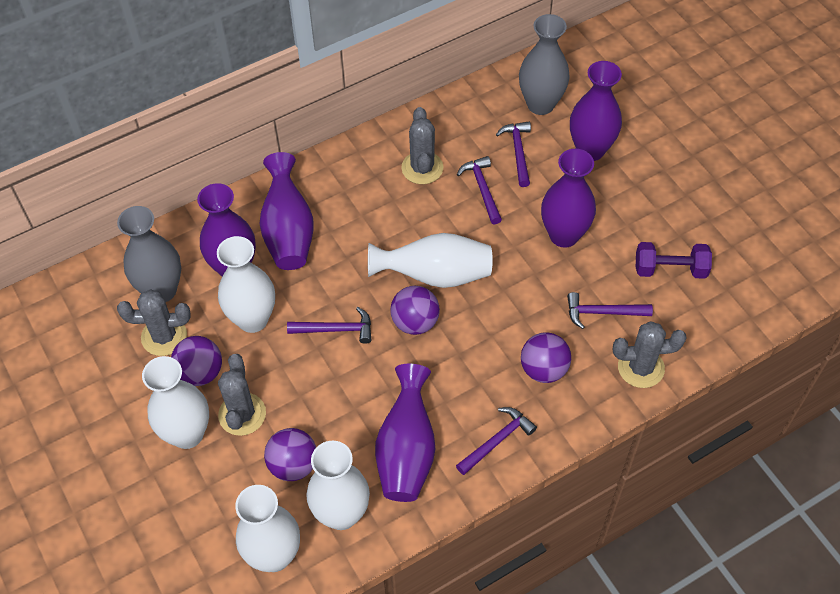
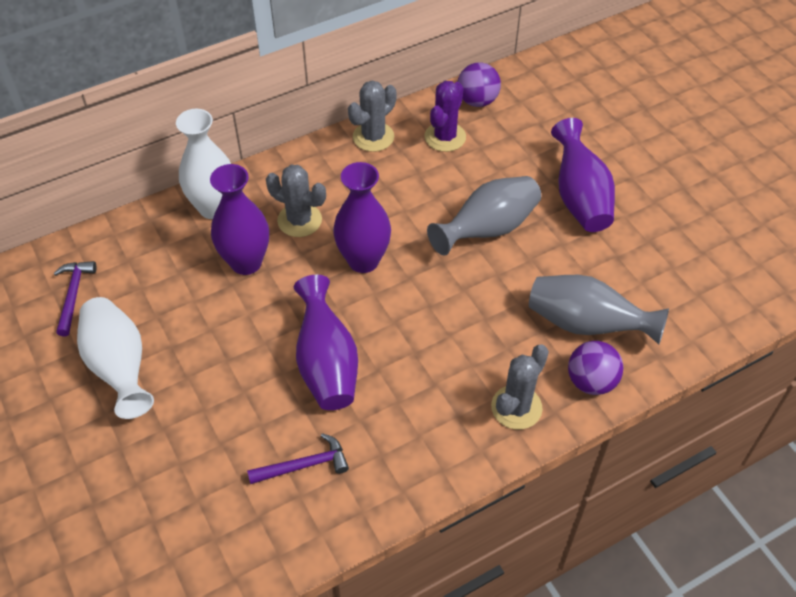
grey cactus: [117,290,191,356] [218,354,266,436] [401,107,443,184] [613,321,687,388] = 4 -> [266,165,326,237] [348,80,397,152] [491,344,549,430] = 3
purple ball: [171,336,222,386] [264,428,316,481] [390,286,440,335] [521,332,571,383] = 4 -> [457,62,501,107] [568,341,623,395] = 2
purple cactus: none = 0 -> [424,81,466,152] = 1
purple dumbbell: [636,242,712,279] = 1 -> none = 0
purple hammer: [287,307,371,344] [456,407,537,475] [457,156,502,225] [496,122,531,187] [567,292,653,329] = 5 -> [53,261,97,336] [247,433,349,484] = 2
purple vase: [197,183,256,276] [260,152,314,270] [375,364,435,502] [541,149,596,248] [570,61,622,161] = 5 -> [210,164,269,275] [294,275,358,410] [333,162,391,273] [551,118,615,232] = 4
white vase: [142,356,209,449] [217,236,275,333] [235,485,300,572] [306,441,370,530] [368,233,493,288] = 5 -> [77,297,154,419] [176,109,231,219] = 2

